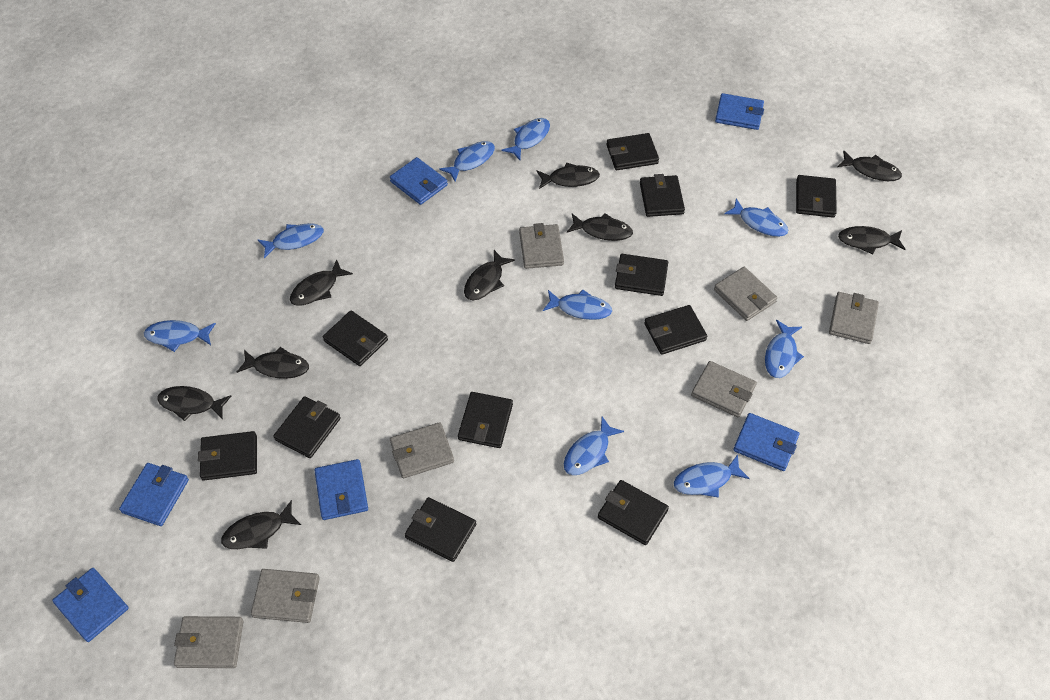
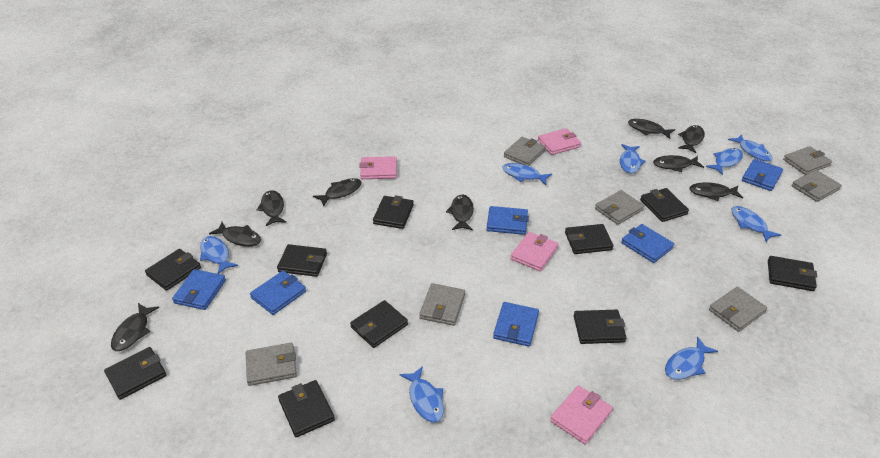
black wallet: [198,431,257,481] [273,396,341,458] [323,310,388,366] [405,497,476,562] [458,392,513,448] [598,480,669,545] [606,133,659,170] [615,254,668,296] [640,174,685,217] [644,305,707,355] [796,175,837,218] = 11 -> [104,347,166,400] [145,249,201,291] [277,244,327,277] [278,380,335,437] [350,300,408,348] [373,195,414,229] [565,224,614,254] [574,310,627,344] [640,188,689,222] [768,256,817,291] = 10
blue fish: [144,320,216,352] [258,223,324,258] [439,141,495,182] [501,118,550,160] [543,289,612,320] [564,416,624,475] [674,454,750,498] [724,198,788,237] [765,320,804,378] = 9 -> [200,236,238,274] [400,366,444,423] [502,163,552,185] [620,144,645,173] [665,337,718,380] [706,148,743,175] [728,134,772,162] [731,206,781,242] = 8
pink wallet: none = 0 -> [359,156,397,179] [510,232,558,271] [538,128,581,155] [550,385,613,444] = 4

